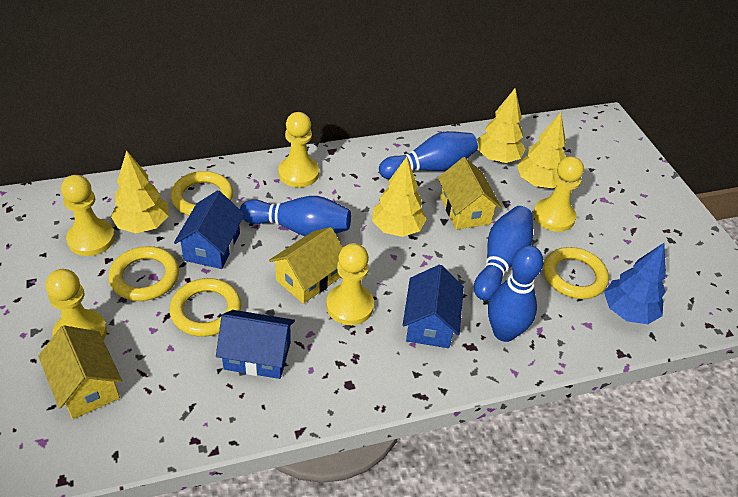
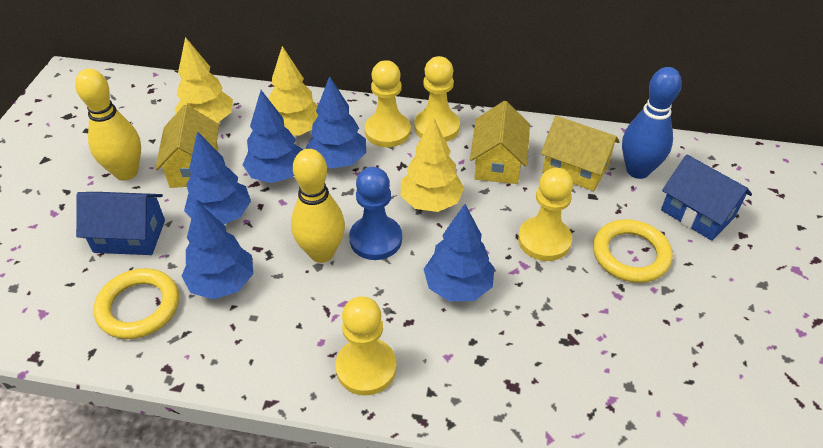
blue bowling pin: [240,196,351,236] [379,131,478,179] [474,206,533,300] [488,245,543,342] = 4 -> [622,67,682,179] = 1
blue house: [174,190,245,269] [216,310,295,379] [403,265,464,348] = 3 -> [76,192,165,255] [661,155,752,241] = 2
blue pawn: none = 0 -> [349,167,402,260] = 1
blue tree: [604,243,666,324] = 1 -> [182,200,253,299] [184,131,251,224] [243,90,303,183] [306,76,366,169] [424,204,495,301] = 5
yellow bowling pin: none = 0 -> [75,69,141,181] [291,149,345,263] = 2
yellow pawn: [46,269,107,340] [61,175,115,256] [278,112,319,187] [326,243,374,325] [533,156,584,232] = 5 -> [336,296,397,395] [365,60,411,147] [414,56,460,142] [518,168,573,261] = 4
yellow ring: [109,246,179,301] [169,278,241,337] [170,171,233,215] [544,247,609,299] = 4 -> [94,268,179,339] [593,219,673,283] = 2
yellow tree: [111,150,169,233] [372,157,426,237] [477,89,525,163] [517,113,566,188] = 4 -> [174,37,233,123] [268,46,318,135] [401,117,464,212] = 3

